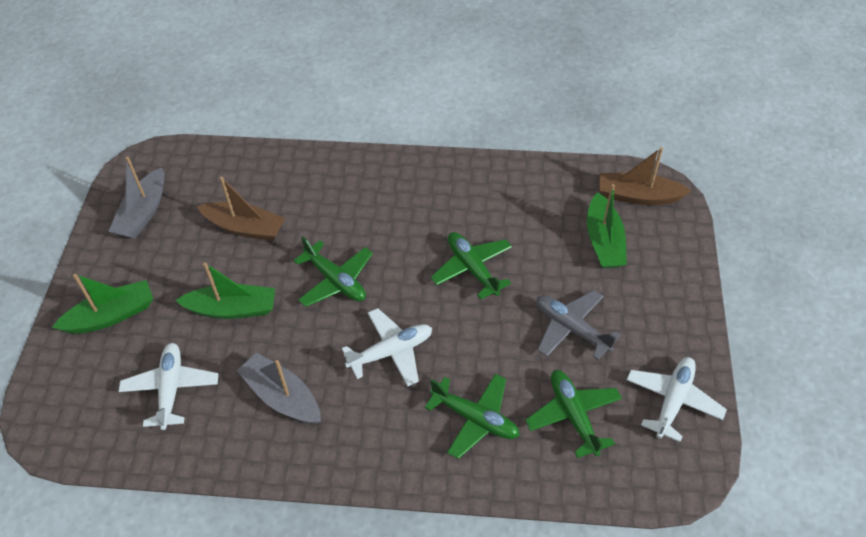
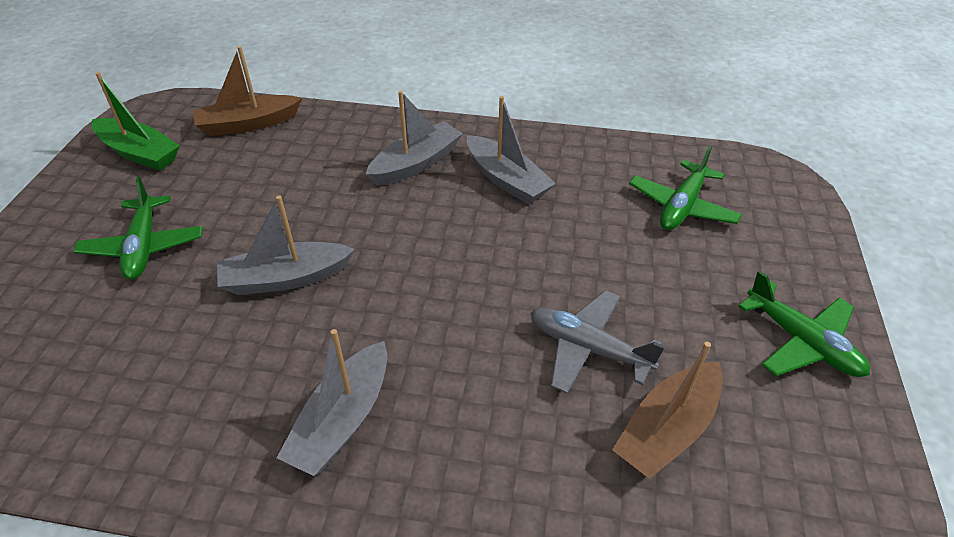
green boat: [52,274,154,334] [175,263,275,319] [587,184,627,268] = 3 -> [92,72,180,170] = 1
green plane: [293,236,373,307] [425,373,520,459] [431,232,512,300] [525,370,622,458] = 4 -> [73,177,203,280] [629,146,742,230] [738,270,870,377] = 3
grey boat: [108,157,164,239] [236,352,321,424] = 2 -> [217,195,355,295] [276,329,387,476] [365,91,463,186] [467,96,556,204] = 4
white plane: [118,343,218,430] [342,308,432,386] [626,357,727,442] = 3 -> none = 0

